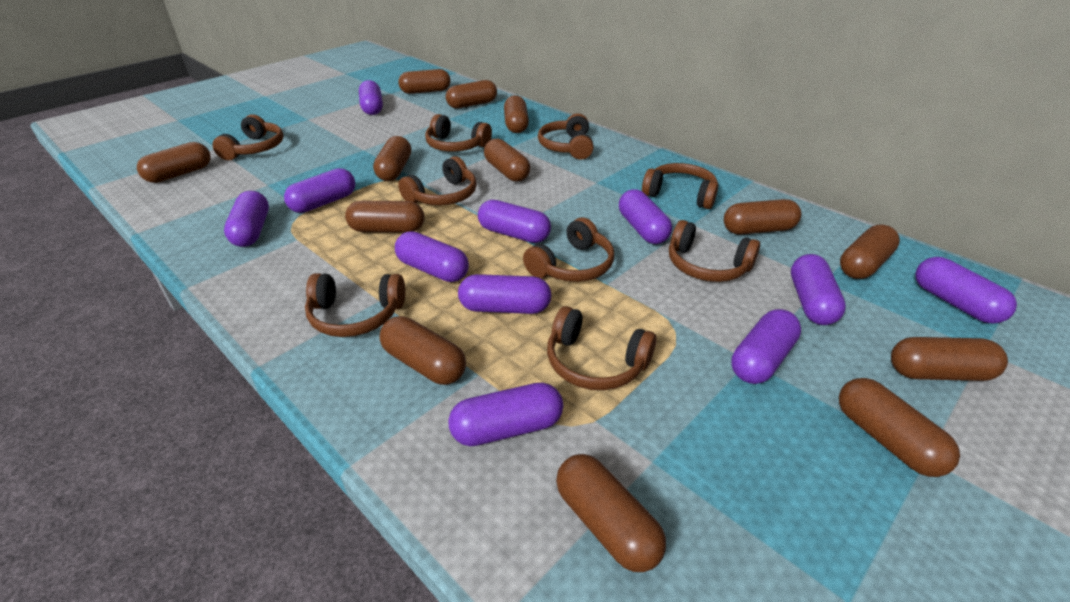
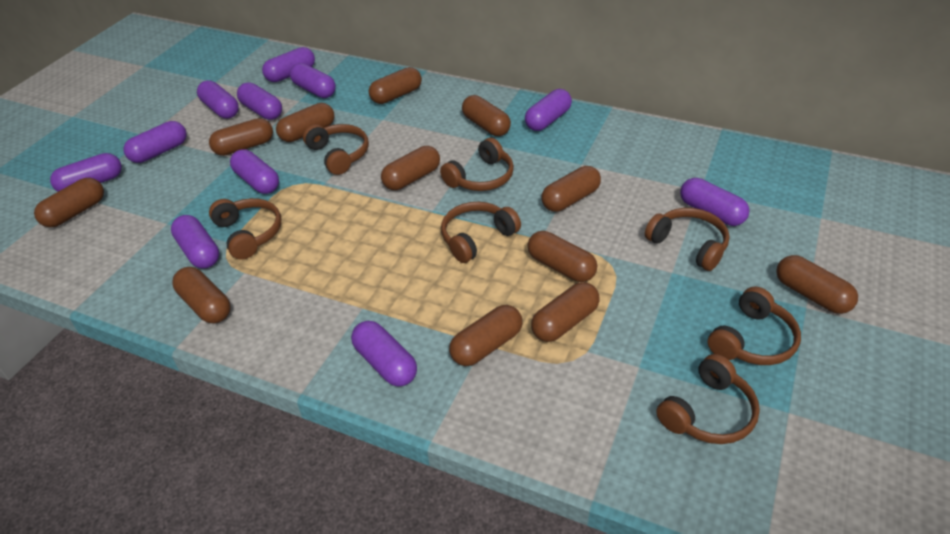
brown capsule: [137,142,211,183] [345,201,424,233] [373,136,411,181] [379,316,466,385] [398,69,451,94] [446,80,497,109] [484,139,530,182] [504,95,529,133] [556,454,666,572] [724,199,801,235] [839,378,960,477] [840,225,900,279] [891,337,1008,381] = 13 -> [34,178,104,227] [172,267,231,323] [209,118,273,156] [276,103,335,142] [369,67,422,104] [381,146,440,190] [449,305,523,366] [462,95,511,136] [528,231,597,282] [531,282,600,342] [541,166,601,212] [776,255,858,314] = 12
brown headphones: [212,114,284,160] [305,273,405,337] [398,156,477,205] [425,114,492,152] [523,218,614,282] [538,114,594,160] [547,306,656,390] [642,163,718,209] [669,220,760,282] = 9 -> [209,198,281,260] [303,124,369,175] [440,138,514,191] [441,202,521,263] [645,208,729,271] [656,354,760,444] [708,287,801,365] = 7

